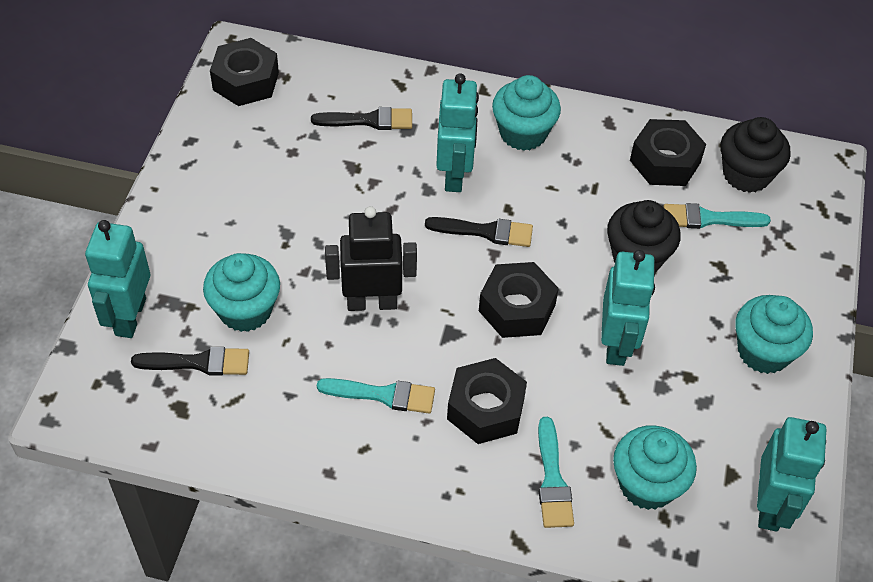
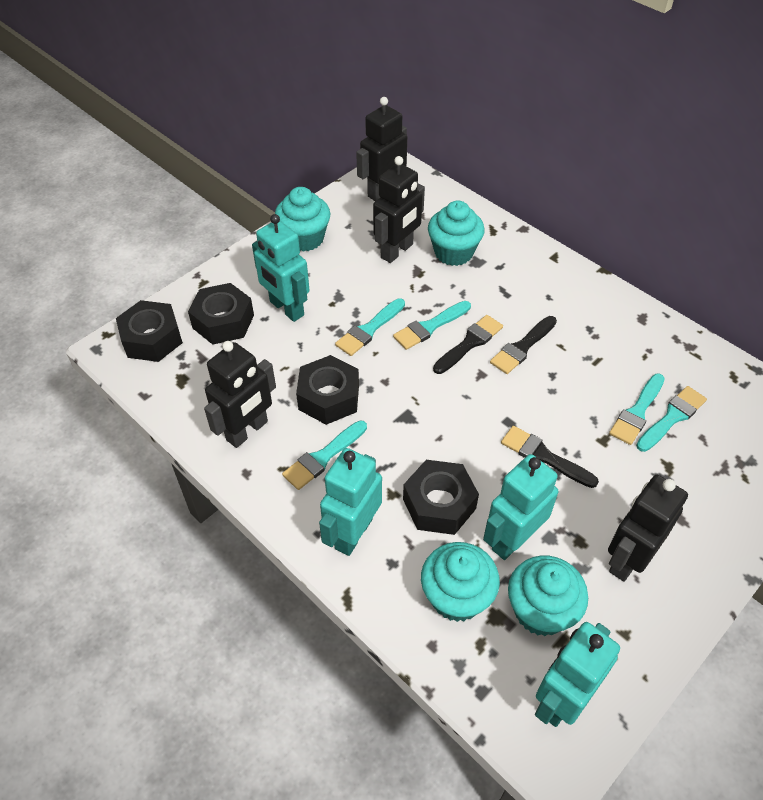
black cupcake: [607,200,681,272] [721,117,791,193] = 2 -> none = 0
black robot: [325,206,417,311] = 1 -> [204,341,276,448] [356,97,407,201] [373,156,425,263] [608,475,688,582] = 4
turquoise brush: [317,378,435,413] [538,417,574,528] [663,203,771,229] = 3 -> [282,421,367,490] [335,298,405,356] [393,301,471,350] [609,374,665,445] [636,386,707,452] = 5

